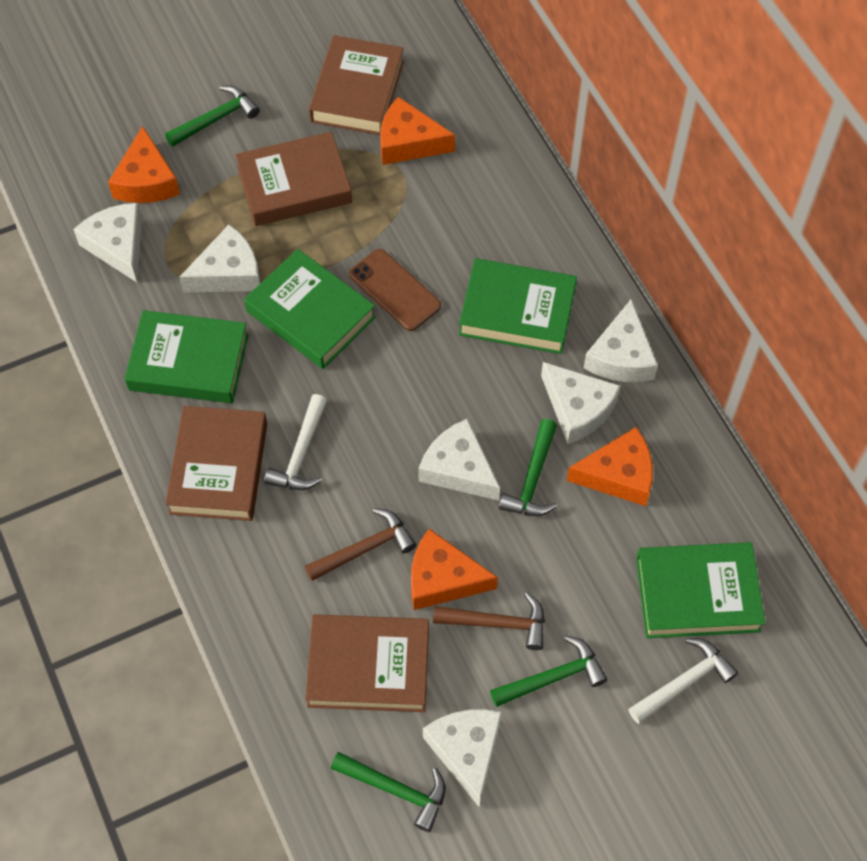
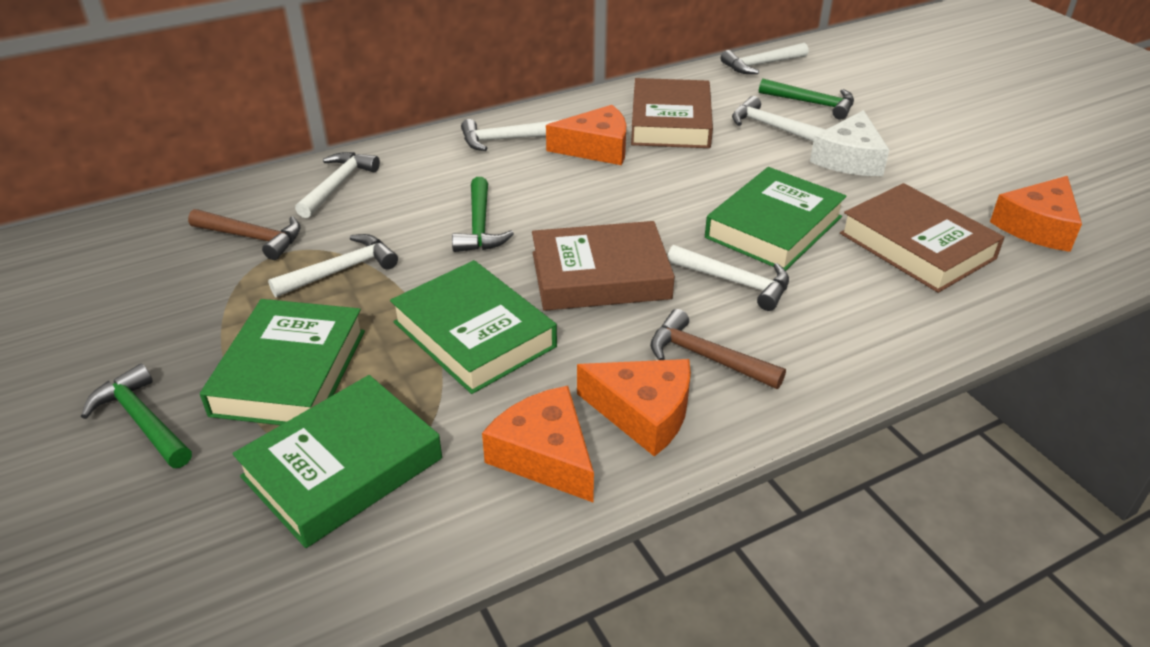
brown book: [165,406,267,521] [235,132,352,226] [305,614,429,712] [309,35,404,135] = 4 -> [532,221,675,311] [631,78,713,148] [840,183,1005,293] = 3
brown phone: [349,249,441,331] = 1 -> none = 0
green hammer: [165,86,260,147] [331,752,445,832] [490,635,608,707] [499,419,557,516] = 4 -> [81,363,192,468] [452,177,514,252] [759,79,854,120] = 3
white cheese: [73,203,142,282] [179,224,260,293] [418,419,500,501] [423,709,502,808] [541,362,621,444] [584,300,658,382] = 6 -> [810,110,889,176] = 1
white hammer: [264,394,327,490] [628,638,738,724] = 2 -> [268,234,398,298] [295,152,380,218] [461,119,562,151] [667,245,789,311] [721,43,809,74] [732,96,826,142] = 6

